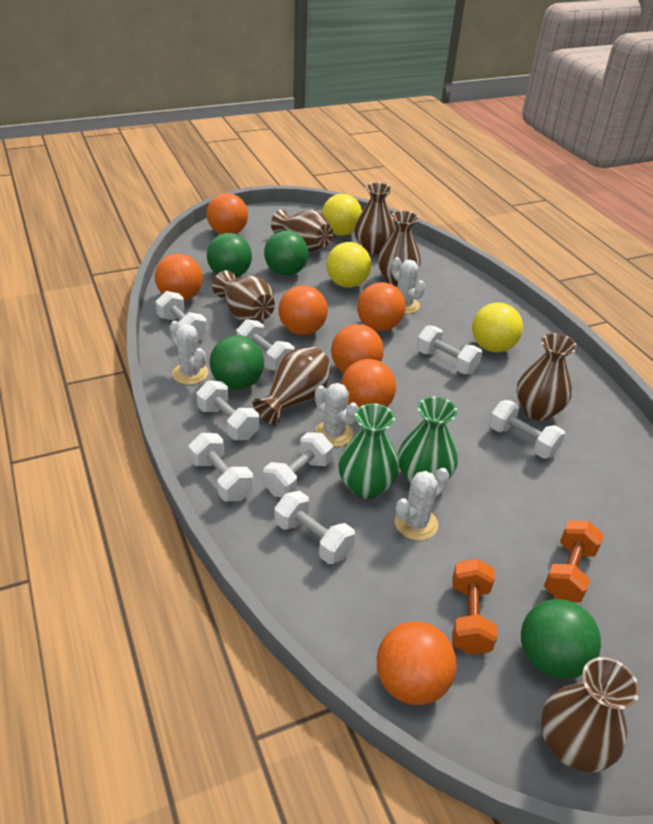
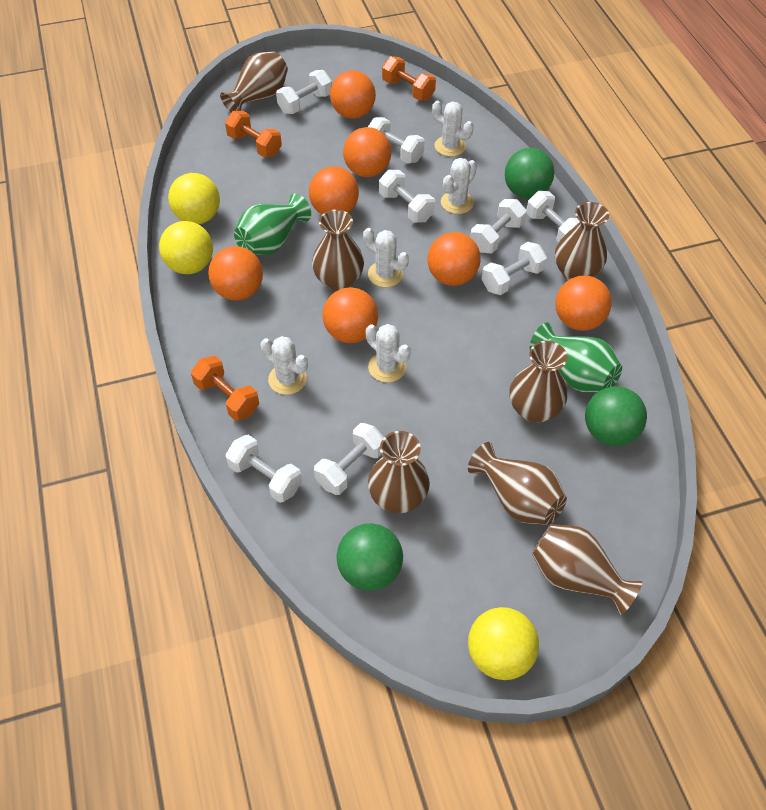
green ball: [207,233,252,278] [210,335,264,390] [264,231,309,276] [521,599,601,679] = 4 -> [337,523,403,591] [505,148,554,199] [585,386,647,446] = 3
orange dumbbell: [452,558,497,655] [544,520,604,603] = 2 -> [191,356,259,421] [225,111,282,157] [382,56,436,101] = 3
white cactus: [169,321,209,385] [315,383,359,447] [391,257,425,314] [395,468,449,540] = 4 -> [261,336,308,395] [363,228,409,287] [366,324,411,383] [432,101,474,157] [441,158,477,214] = 5

